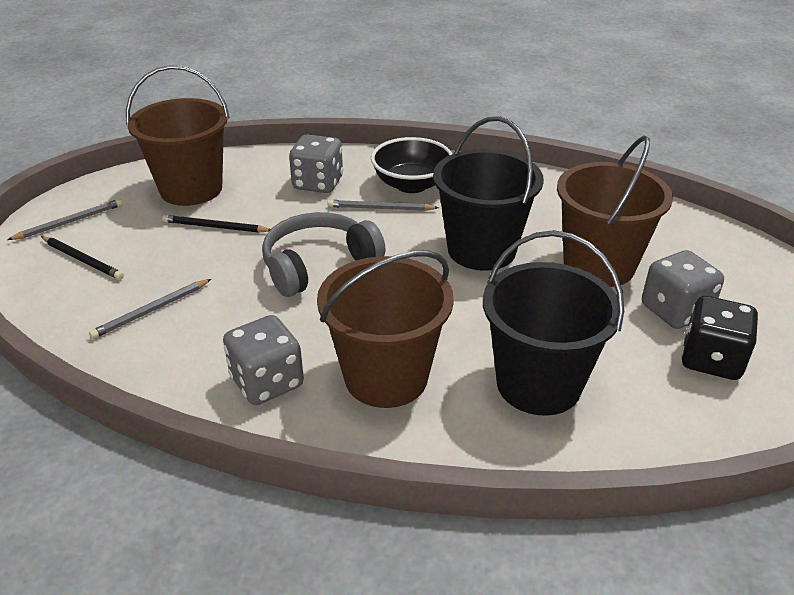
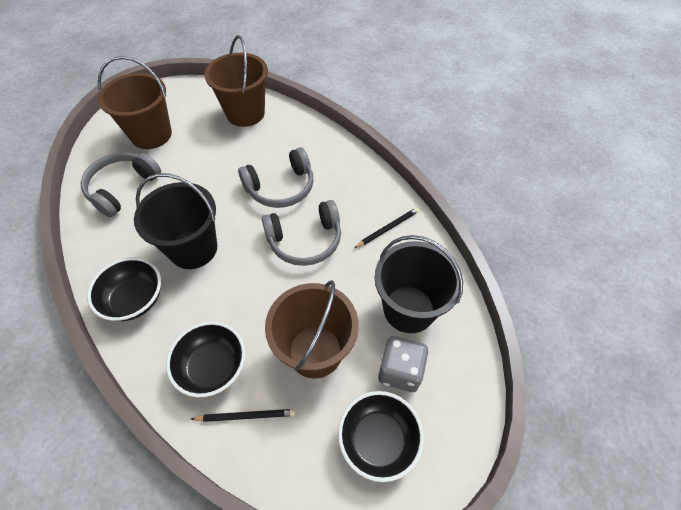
black bowl: [371,137,452,193] = 1 -> [87,257,161,321] [166,321,245,397] [338,391,424,482] = 3
black dice: [681,296,759,380] = 1 -> none = 0
grey dice: [223,315,304,405] [289,135,343,193] [642,250,724,329] = 3 -> [378,336,428,392] = 1
grey headphones: [262,212,386,297] = 1 -> [80,152,161,217] [238,147,313,208] [262,200,341,266] = 3
grey pencil: [7,199,123,240] [89,279,211,339] [327,200,439,211] = 3 -> none = 0

